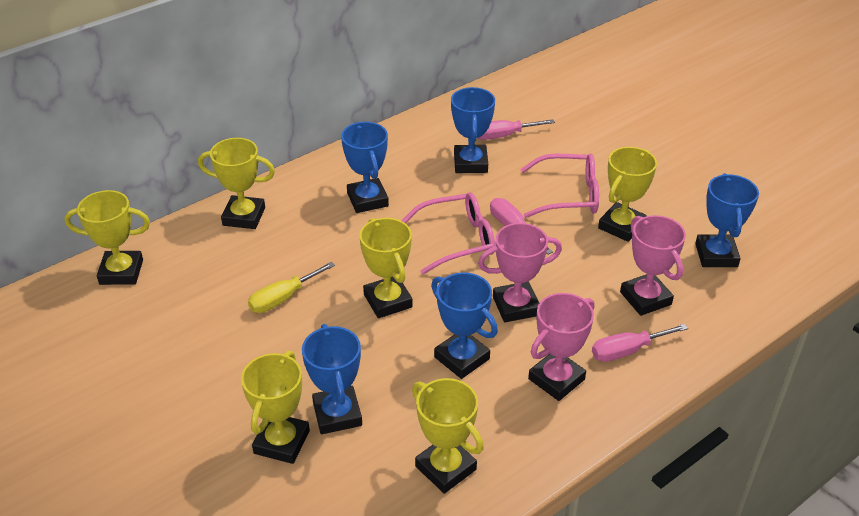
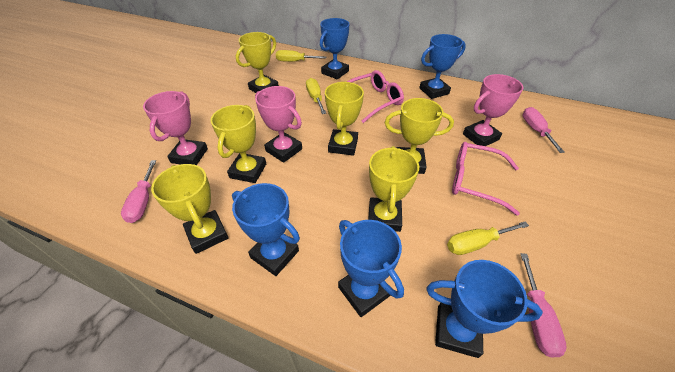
yellow screwdriver: [248,262,335,313] = 1 -> [276,50,327,62] [306,78,326,114] [447,221,529,255] = 3

